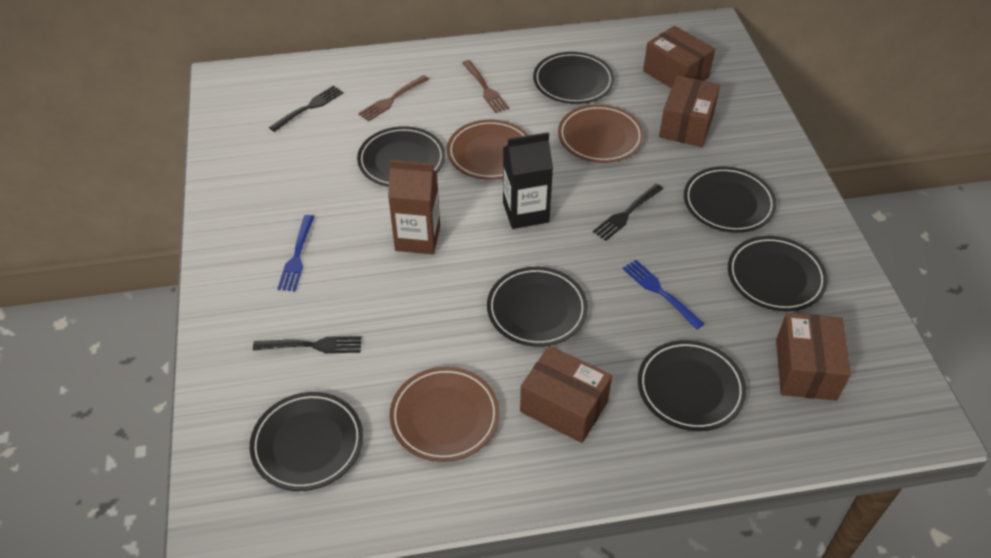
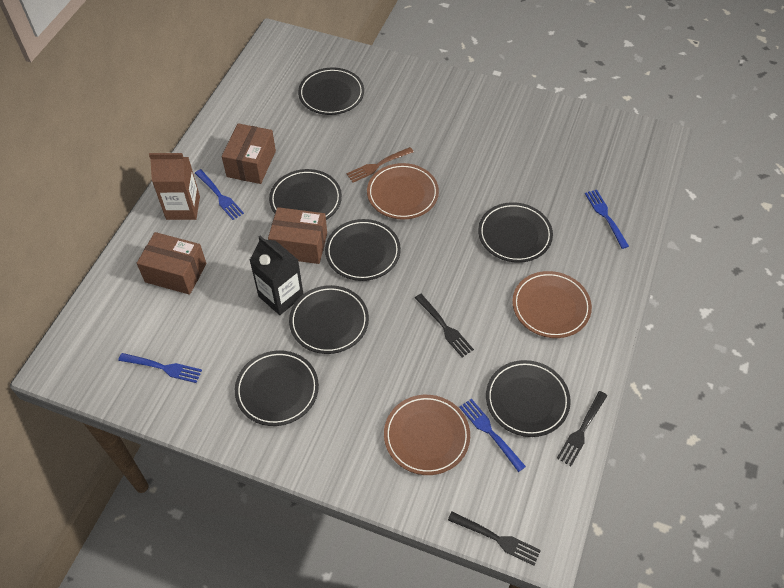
blue fork: [277,215,314,291] [622,260,704,329] = 2 -> [118,353,202,383] [195,169,244,220] [459,398,526,472] [585,190,629,249] = 4
brown box: [520,345,612,443] [643,26,715,88] [659,75,720,147] [776,313,851,401] = 4 -> [137,232,206,295] [222,123,276,184] [268,207,327,264] = 3
brown fork: [358,75,429,122] [462,60,509,113] = 2 -> [346,147,414,183] = 1

